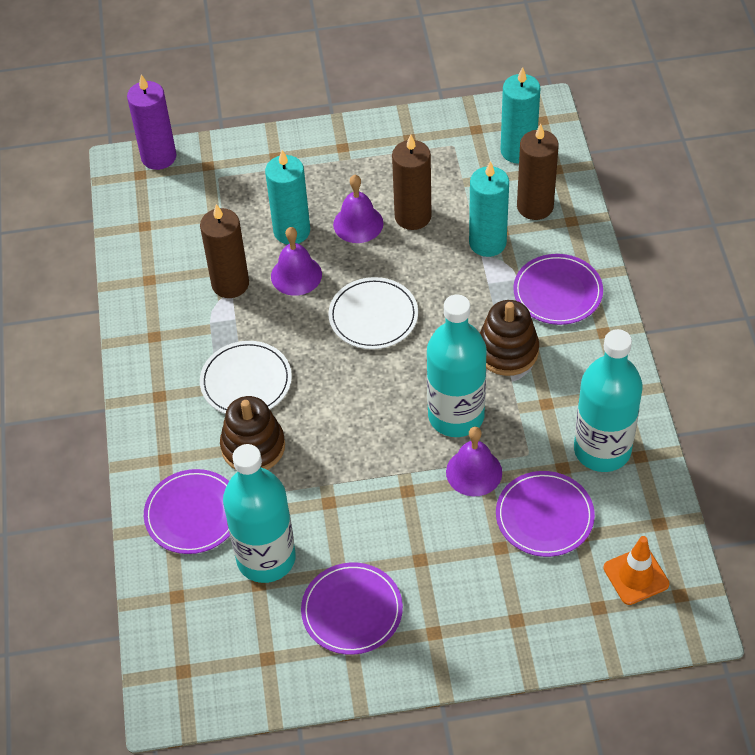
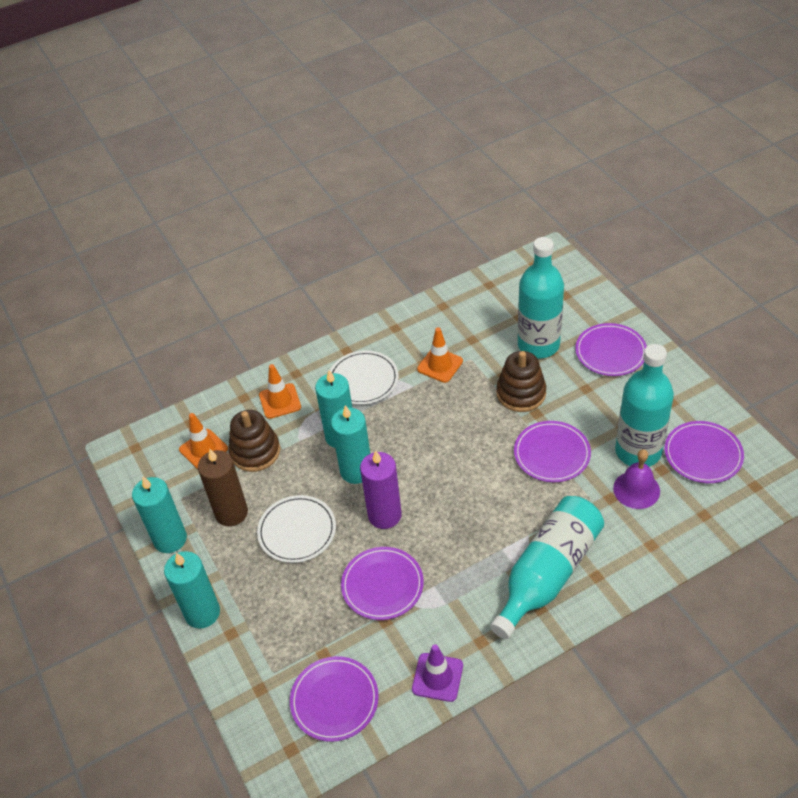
brown candle: [200,204,249,298] [392,134,432,230] [517,124,559,220] = 3 -> [198,449,248,526] = 1
orange traffic cone: [603,536,669,605] = 1 -> [179,413,228,469] [259,364,301,419] [417,327,463,383] = 3
purple bell: [271,227,322,296] [333,175,383,243] [446,427,502,496] = 3 -> [613,449,660,509] = 1
purple plate: [144,469,230,554] [301,563,403,655] [496,471,595,557] [513,254,603,325] = 4 -> [290,656,379,742] [341,547,424,620] [514,421,591,482] [575,323,647,376] [664,421,744,483] = 5
purple traffic cone: none = 0 -> [412,644,463,702] = 1
turquoise candle: [265,150,310,245] [469,161,509,257] [500,67,541,164] = 3 -> [132,477,187,553] [164,551,220,629] [315,370,352,448] [331,405,370,484] = 4

